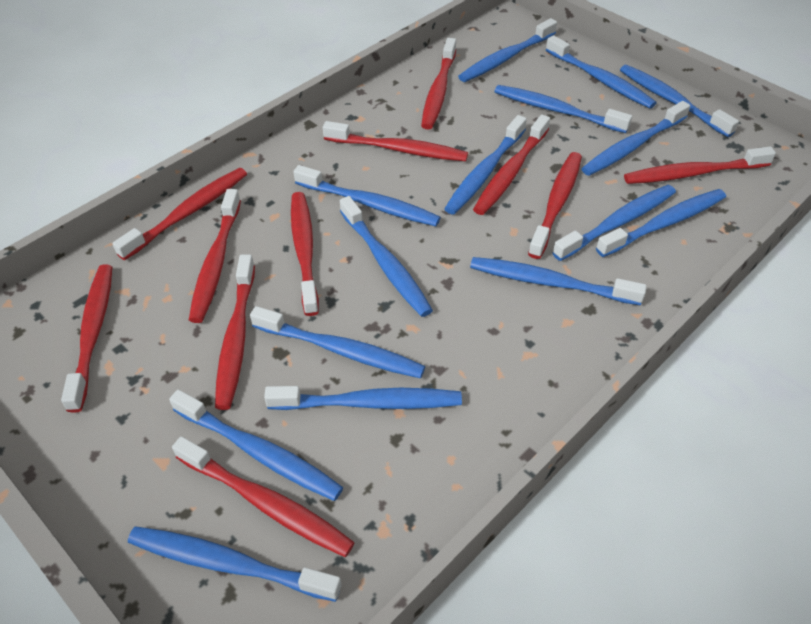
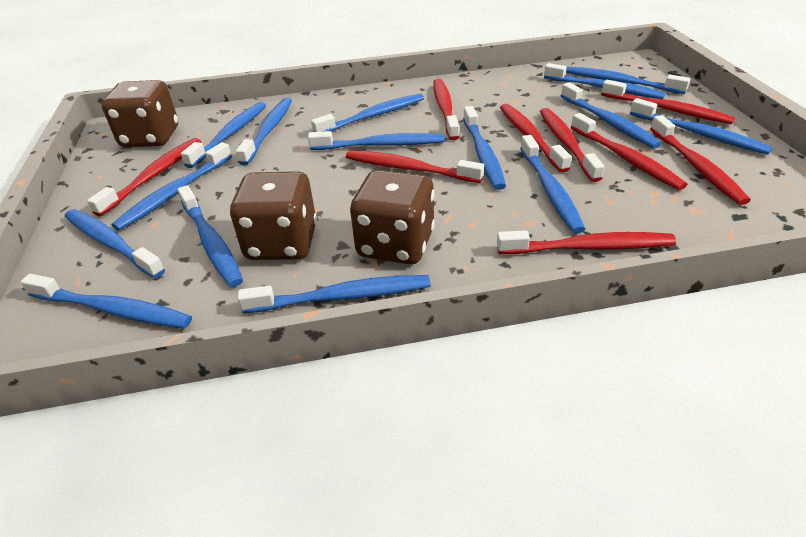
brown dice: none = 0 -> [101,80,178,147] [230,171,317,260] [350,170,435,264] = 3
red toothbrush: [61,264,112,413] [112,168,247,260] [172,436,355,557] [189,189,241,323] [215,255,255,410] [291,192,319,316] [323,121,468,161] [421,38,456,130] [473,115,550,215] [528,152,582,259] [624,146,776,184] = 11 -> [87,138,201,216] [346,150,484,183] [433,79,459,140] [497,230,676,254] [500,104,572,173] [540,108,605,182] [571,113,687,190] [601,80,735,124] [650,115,751,205] = 9

